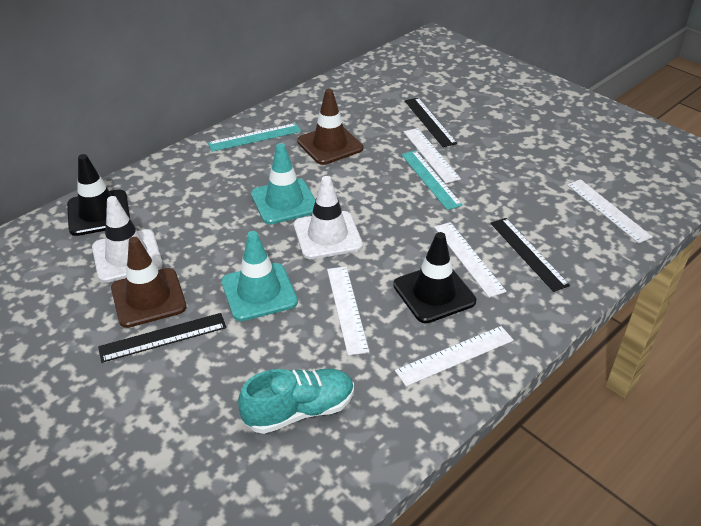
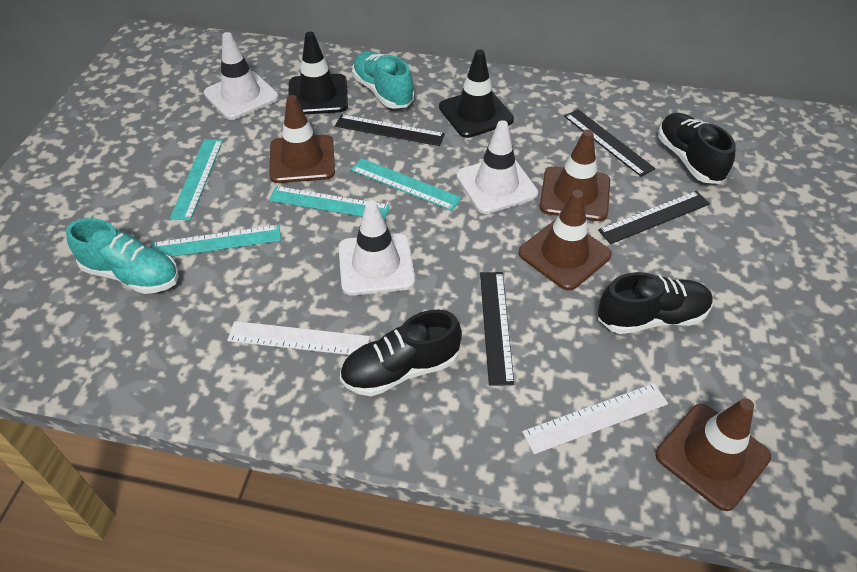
black ruler: [98,313,226,363] [405,98,457,147] [491,218,570,292] = 3 -> [335,114,445,146] [480,272,514,386] [564,109,655,177] [598,191,710,244] = 4
black shoe: none = 0 -> [340,309,462,396] [598,272,713,334] [658,113,736,184] = 3
brown traffic cone: [111,237,187,328] [297,89,363,165] = 2 -> [269,95,335,183] [518,190,612,290] [540,130,610,221] [655,398,771,511] = 4
turquoise ruler: [208,123,301,152] [401,150,463,210] = 2 -> [152,225,281,257] [170,139,223,221] [269,186,390,220] [351,158,462,211] = 4
turquoise shoe: [238,368,354,434] = 1 -> [66,218,179,294] [352,51,414,109] = 2
turquoise traffic cone: [221,231,298,321] [251,143,315,224] = 2 -> none = 0
white ruler: [327,267,369,356] [395,326,514,386] [404,128,461,183] [434,222,507,298] [567,179,653,243] = 5 -> [227,321,370,355] [522,383,668,454] = 2
white traffic cone: [92,196,162,283] [294,176,363,259] = 2 -> [204,32,279,120] [338,200,415,296] [456,120,538,214] = 3

